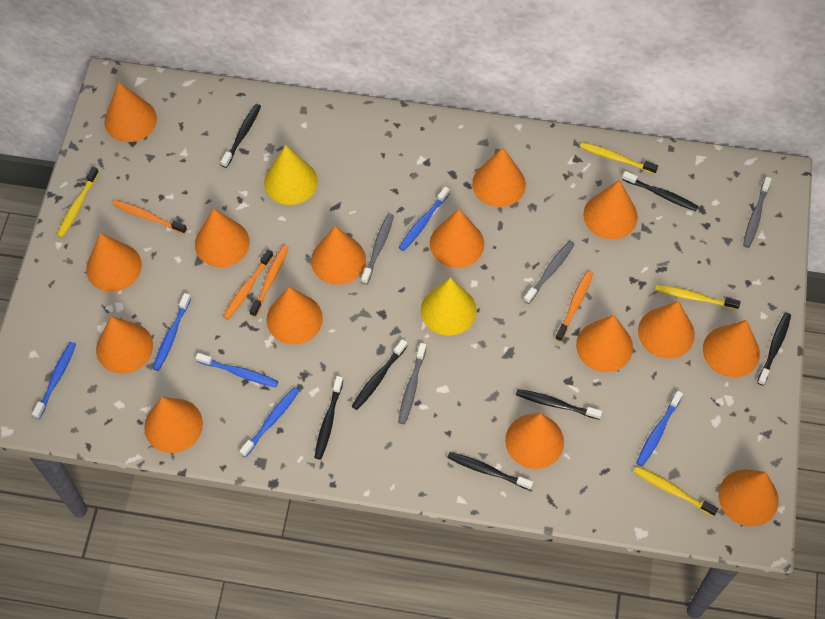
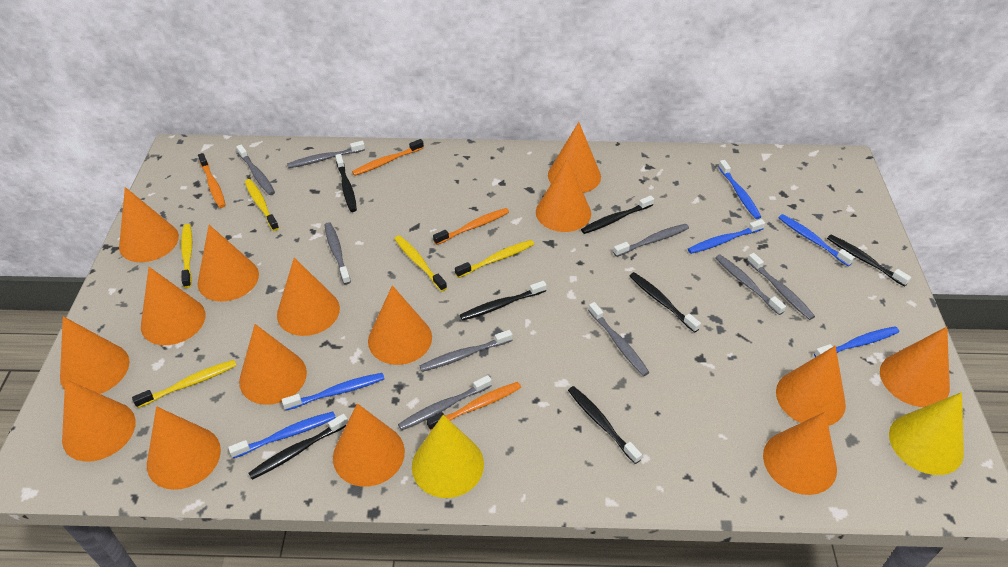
grey toothbrush: [361,213,394,284] [398,343,426,424] [524,241,575,304] [743,177,772,248] = 4 -> [236,145,275,195] [287,141,365,168] [324,222,351,285] [398,375,492,431] [419,330,513,372] [588,302,650,376] [613,224,689,257] [715,255,786,315] [747,253,815,320] = 9
yellow toothbrush: [57,167,99,238] [580,142,658,174] [634,466,718,517] [655,285,740,310] = 4 -> [132,360,237,408] [181,224,192,288] [245,179,279,231] [394,235,447,292] [455,240,534,278] = 5

